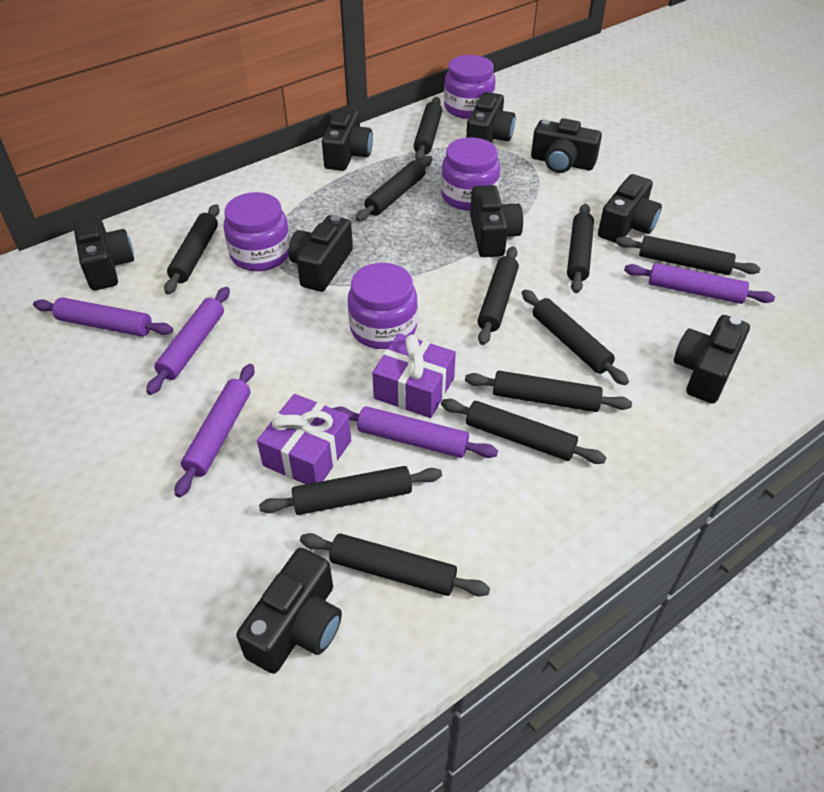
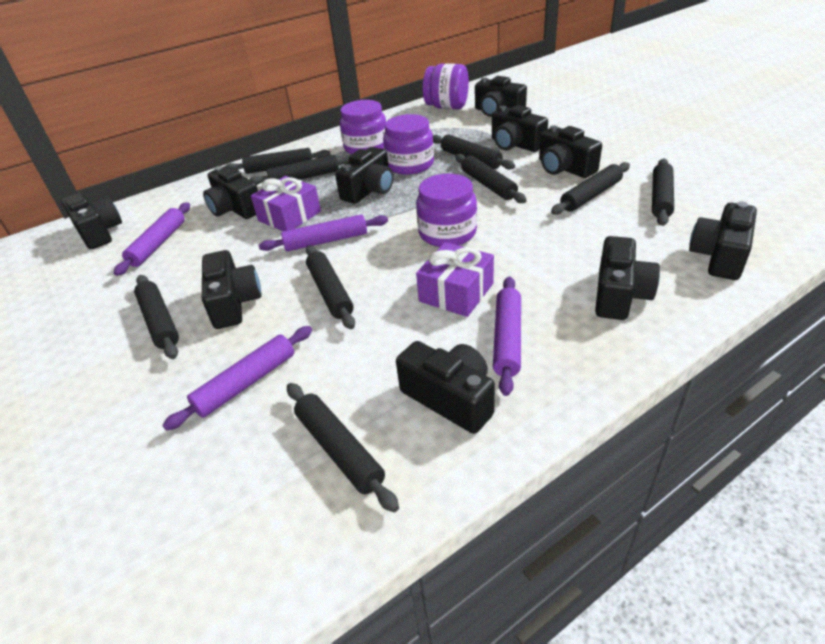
black camera: [73,214,134,290] [236,548,342,674] [288,215,353,292] [322,108,373,171] [466,92,515,143] [470,185,523,257] [531,118,602,173] [598,174,662,243] [674,315,750,404] = 9 -> [61,192,122,249] [202,250,262,329] [203,166,258,219] [335,147,393,204] [396,341,495,434] [475,76,527,117] [492,105,548,152] [539,126,602,178] [595,236,660,320] [689,202,757,280] = 10
black rolling pin: [164,204,220,294] [259,466,442,515] [300,533,490,596] [356,156,432,222] [414,97,442,161] [441,399,606,464] [465,371,632,412] [477,246,519,345] [522,290,629,385] [567,204,594,293] [616,235,760,275] = 11 -> [134,275,179,359] [225,148,331,174] [249,155,350,185] [287,383,399,512] [306,245,355,329] [433,135,515,170] [455,154,527,203] [551,162,630,215] [652,159,674,226] = 9
purple rolling pin: [33,297,173,337] [146,287,230,395] [175,364,254,497] [333,406,498,458] [624,263,775,304] = 5 -> [114,202,190,276] [162,326,312,431] [259,215,388,252] [493,276,521,396] = 4

